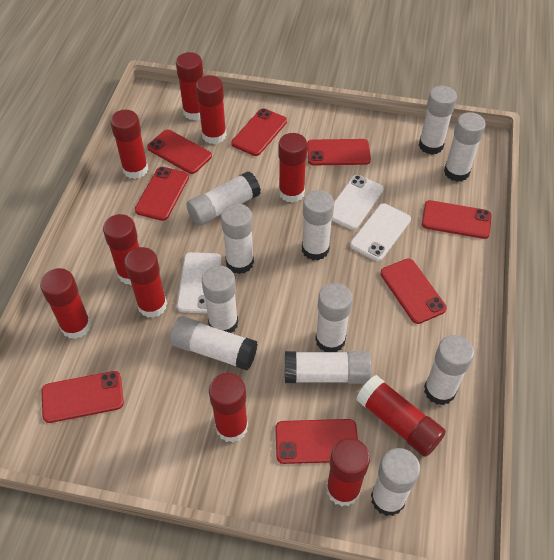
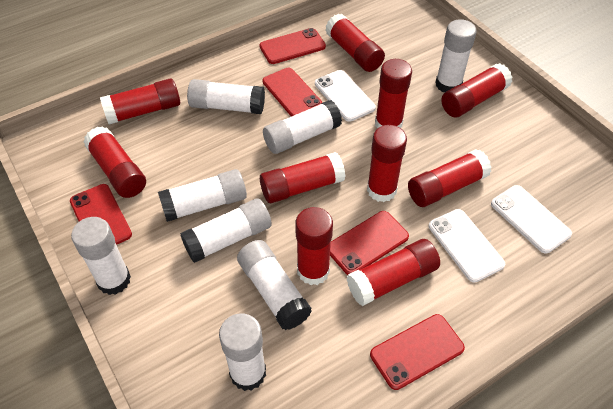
red phone: [42,371,124,423] [135,167,189,221] [147,130,212,174] [231,108,287,156] [275,419,358,464] [307,139,371,165] [380,259,447,324] [422,200,492,239] = 8 -> [70,184,132,245] [259,28,326,64] [262,68,322,117] [330,211,409,275] [370,314,465,390] = 5
white glue stick: [170,316,258,371] [186,171,261,226] [202,265,238,333] [221,203,254,274] [285,351,371,384] [302,190,334,260] [315,283,353,352] [371,448,420,516] [419,86,457,155] [424,335,474,405] [444,112,486,182] = 11 -> [71,217,131,295] [158,169,247,222] [180,198,272,263] [187,79,265,114] [219,313,266,391] [237,240,312,330] [263,100,342,154] [435,19,477,92] = 8

